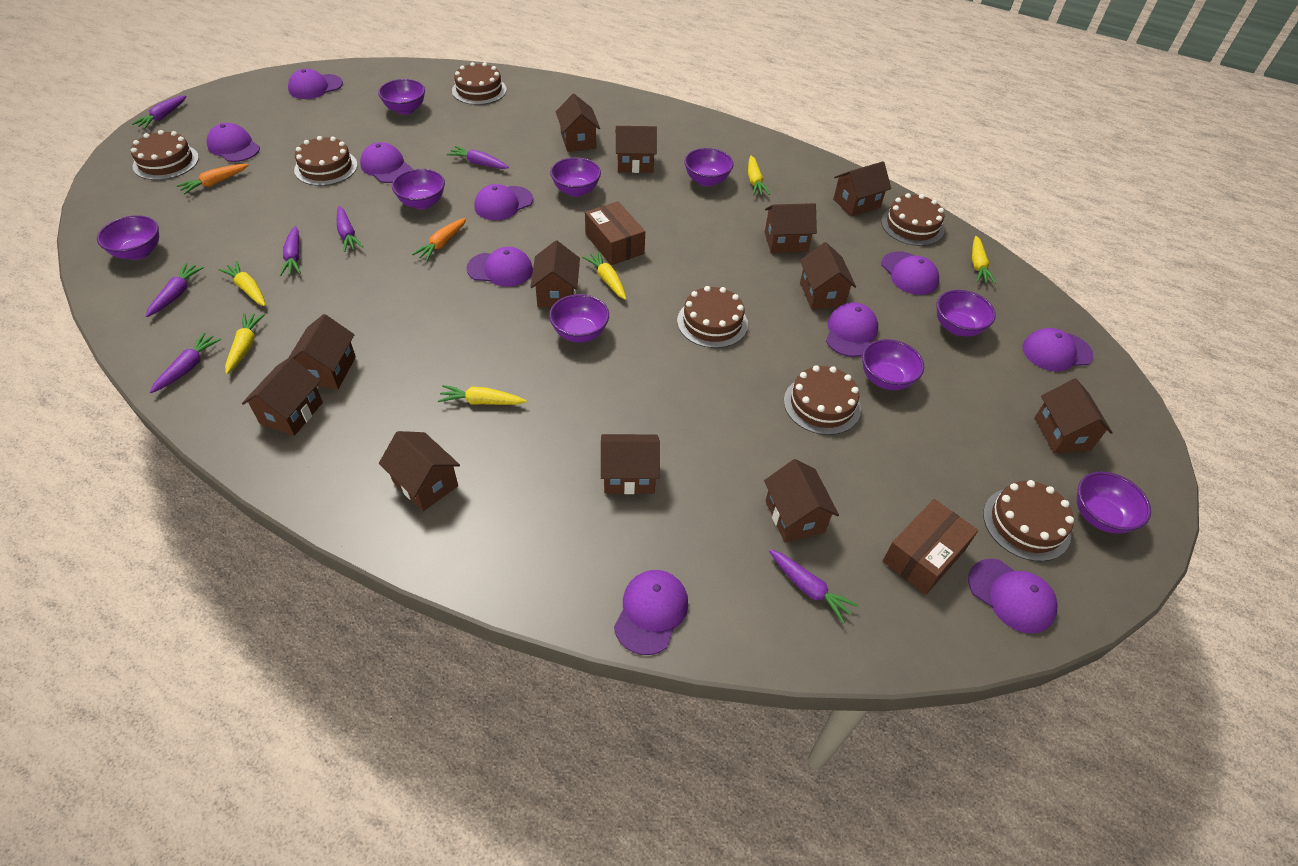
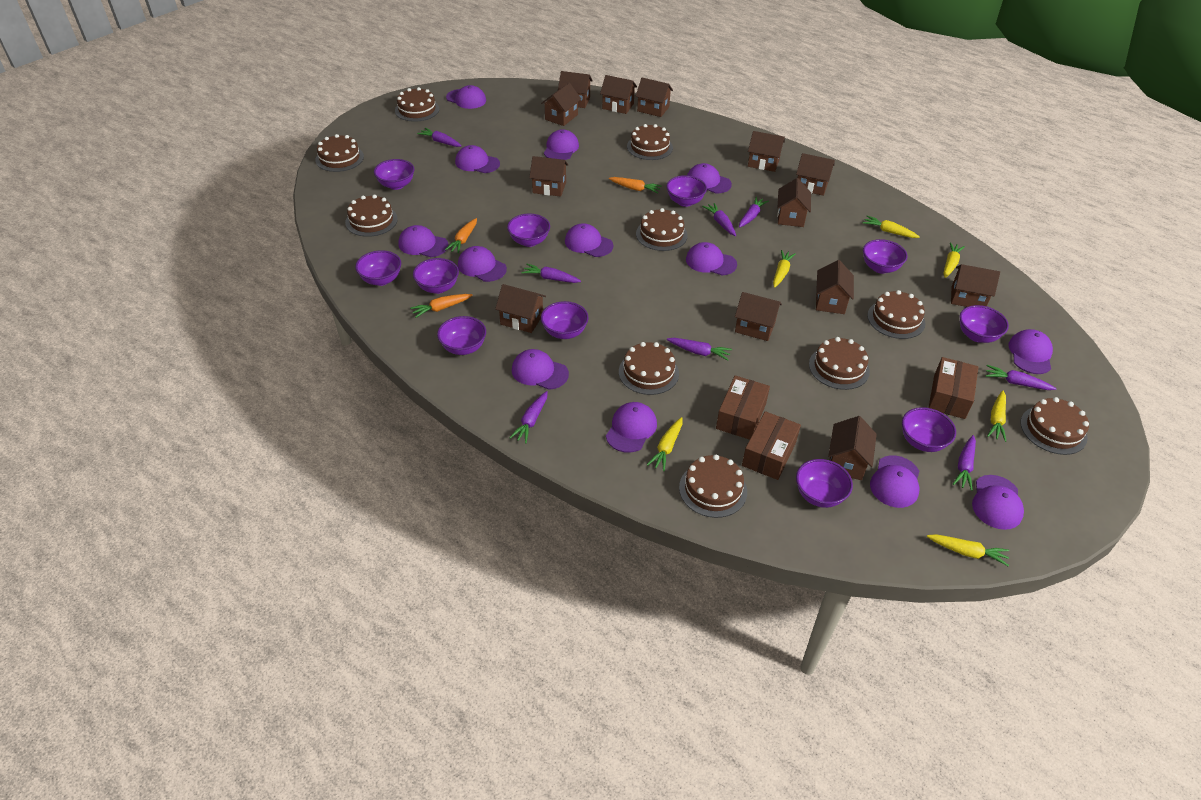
brown box: [585,201,645,265] [882,499,978,595] = 2 -> [716,376,770,440] [742,411,801,480] [928,357,978,419] = 3
brown cake: [131,130,199,180] [294,136,358,186] [452,62,507,105] [677,286,748,348] [784,365,861,435] [881,193,944,246] [983,480,1074,561] = 7 -> [315,134,364,172] [345,195,398,237] [395,87,439,122] [619,342,679,395] [627,124,673,160] [636,208,688,251] [679,455,747,518] [809,337,870,390] [867,290,925,339] [1021,397,1089,455] = 10
brown house: [242,357,323,436] [288,314,356,389] [379,431,460,511] [530,241,580,308] [556,94,600,152] [601,434,660,494] [615,126,657,173] [764,459,839,542] [765,203,817,253] [800,242,856,309] [833,161,891,217] [1035,379,1113,453] = 12 -> [495,284,546,333] [529,156,568,197] [541,83,581,126] [558,71,593,108] [600,75,637,114] [636,78,673,117] [735,292,782,341] [748,131,785,172] [777,178,811,227] [796,153,835,196] [816,260,854,314] [828,416,877,480] [951,264,1000,307] = 13
orange carrot: [176,164,248,195] [412,218,466,261] = 2 -> [410,294,472,318] [445,218,477,253] [609,177,662,193] = 3
purple bowl: [97,215,159,260] [378,79,425,115] [392,169,445,209] [549,294,609,342] [550,157,601,197] [684,148,734,187] [862,339,924,390] [937,290,996,336] [1077,472,1151,534] = 9 -> [355,250,401,286] [374,159,415,190] [413,258,459,294] [437,316,486,355] [507,213,550,247] [541,301,589,339] [666,175,707,207] [796,459,853,508] [863,239,907,274] [902,407,956,452] [959,305,1009,343] = 11
purple cap: [206,123,260,162] [288,69,343,99] [360,142,412,183] [466,247,533,287] [474,184,533,220] [614,570,688,655] [826,302,878,357] [881,251,939,295] [968,559,1057,633] [1022,328,1093,371] = 10 -> [398,225,448,257] [446,85,486,109] [455,145,500,173] [458,246,507,282] [512,349,569,390] [544,129,579,160] [565,223,614,257] [606,402,657,453] [686,242,737,275] [687,163,732,193] [870,455,919,508] [972,475,1024,530] [1008,329,1053,374] = 13
purple carrot: [132,95,186,129] [146,263,204,317] [150,332,221,393] [280,226,301,276] [337,206,363,252] [447,146,509,169] [769,549,859,623] = 7 -> [417,128,461,147] [509,391,548,443] [521,264,581,283] [667,338,732,360] [702,203,736,236] [739,197,769,228] [953,435,976,491] [985,365,1056,390] = 8

